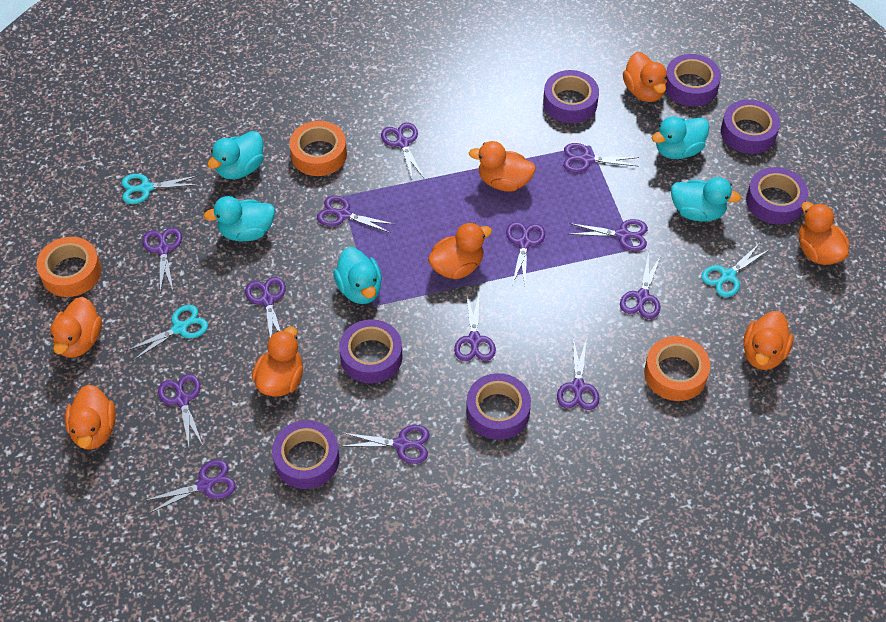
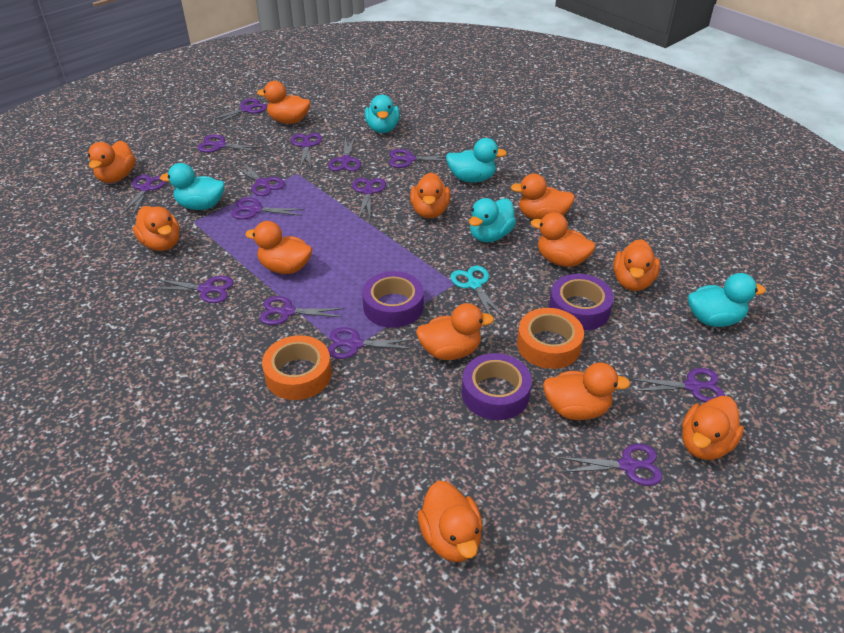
orange duck: [50,297,102,358] [65,385,116,450] [252,326,303,397] [428,223,492,279] [469,141,536,192] [623,52,667,102] [743,311,793,370] [799,202,849,265] = 8 -> [88,141,136,183] [133,206,180,251] [245,221,312,274] [257,81,311,124] [410,172,451,218] [416,303,494,360] [418,481,483,562] [510,173,575,219] [531,212,596,267] [543,362,630,420] [613,239,660,291] [682,396,744,460] = 12
orange tape: [36,237,102,297] [289,121,347,176] [644,336,711,401] = 3 -> [262,335,332,400] [517,308,584,369] = 2
purple scissors: [143,227,182,292] [144,460,236,513] [158,374,203,446] [245,277,285,337] [317,196,396,233] [343,425,430,464] [381,122,424,181] [454,293,496,361] [506,222,545,285] [557,338,599,410] [563,143,639,173] [569,219,648,251] [620,252,661,319] = 13 -> [121,175,166,216] [151,276,234,303] [197,134,263,153] [208,98,267,125] [231,197,305,219] [233,162,285,196] [260,296,344,325] [291,133,322,168] [328,137,361,171] [328,327,414,359] [352,178,386,219] [389,149,447,168] [560,444,663,486] [629,368,725,402] = 14
purple tape: [272,420,339,489] [339,319,402,384] [466,373,531,440] [543,70,599,123] [666,54,721,106] [721,99,780,154] [746,167,808,224] = 7 -> [362,271,424,328] [462,353,532,420] [549,274,614,331] = 3
turquoise scissors: [122,174,199,204] [126,305,208,360] [701,243,770,297] = 3 -> [451,266,504,317] = 1

